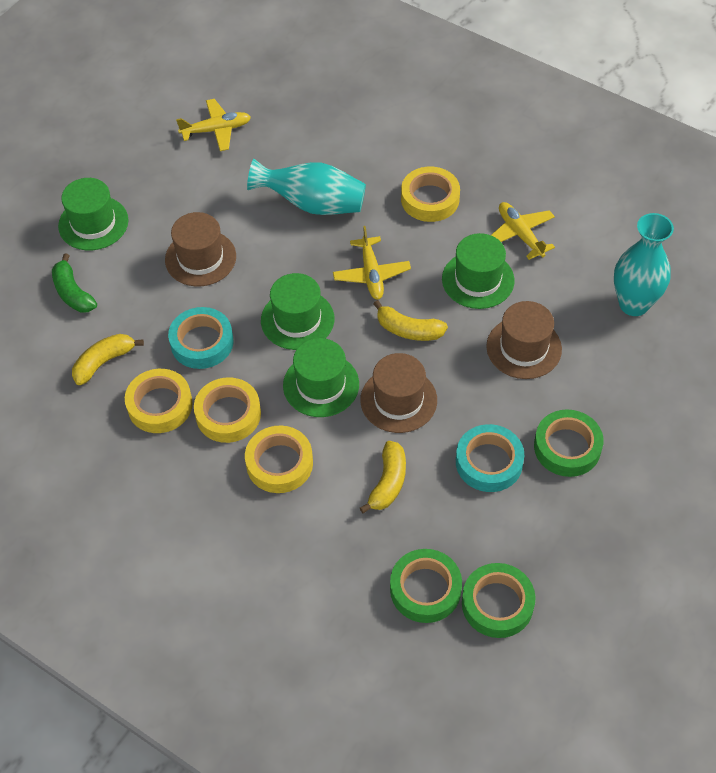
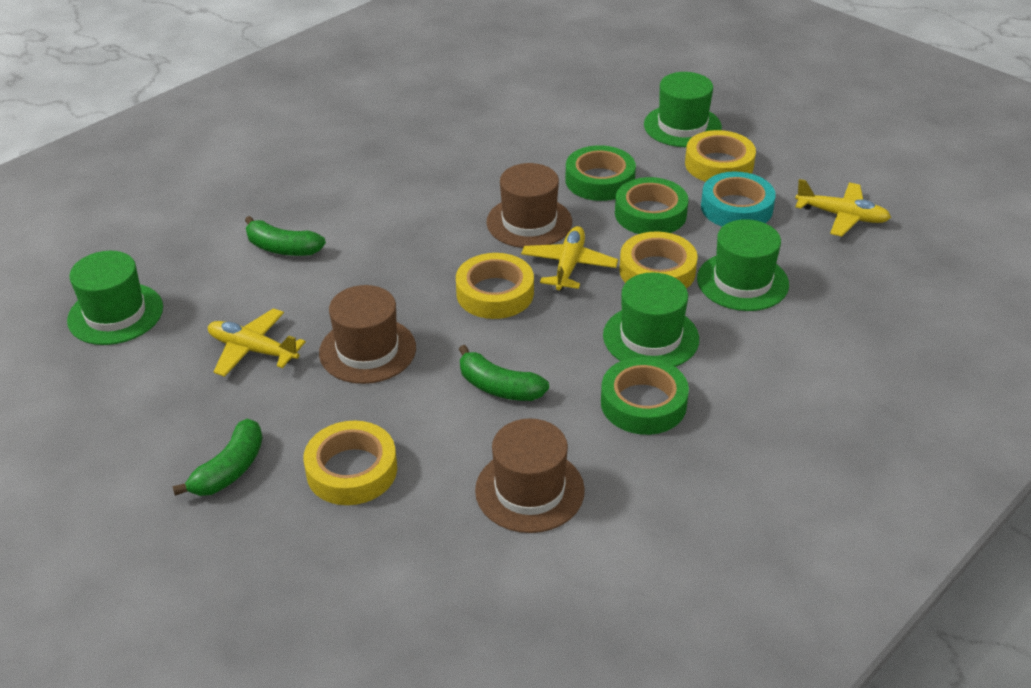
green banana: [52,253,97,313] = 1 -> [172,419,263,496] [245,216,326,256] [459,345,549,401] = 3
turquoise tape: [168,307,233,369] [456,424,524,492] = 2 -> [701,172,776,227] = 1
turquoise vase: [247,159,366,215] [614,213,674,316] = 2 -> none = 0
yellow banana: [72,334,144,385] [360,441,406,513] [374,300,448,341] = 3 -> none = 0

